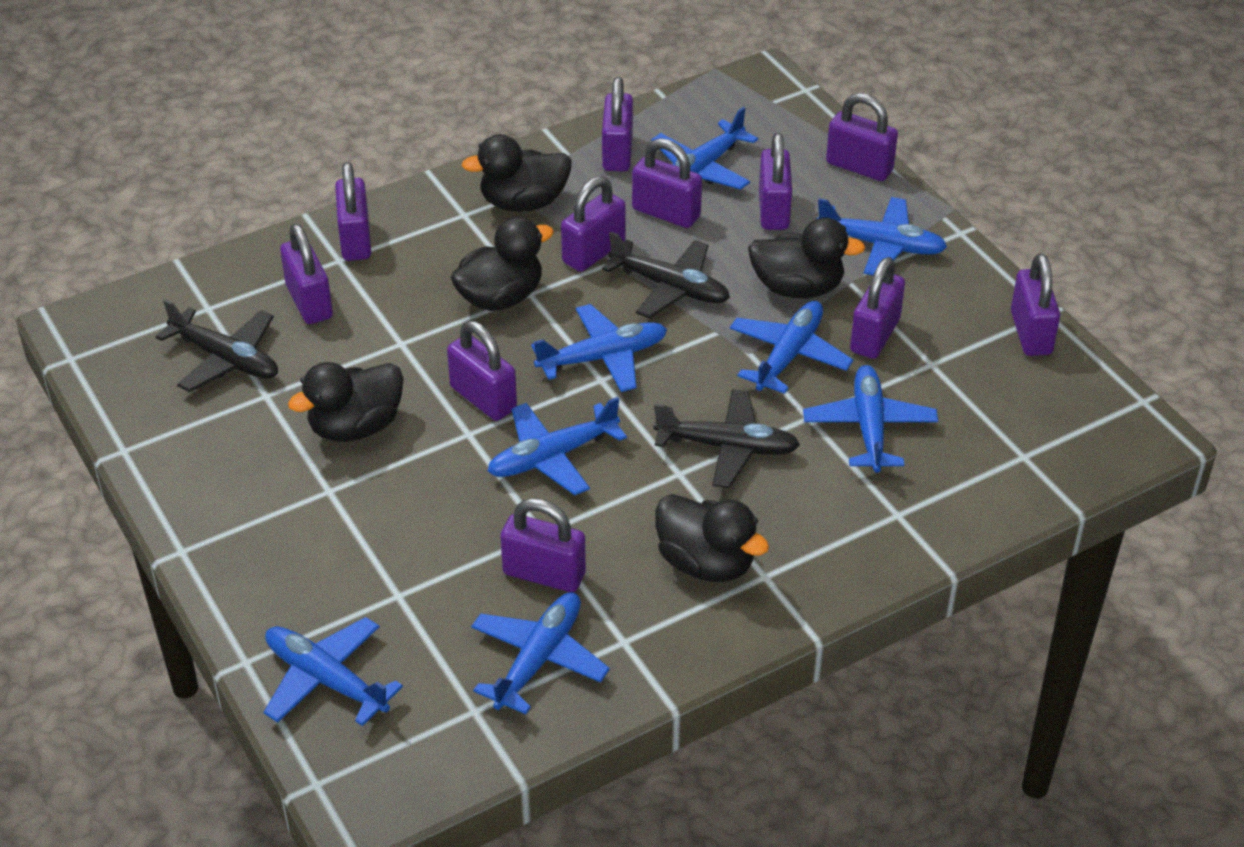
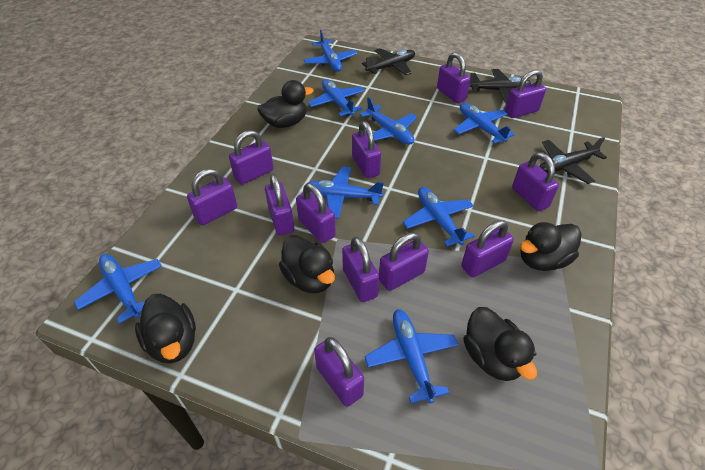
purple padlock: [280,224,333,324] [335,162,371,261] [447,321,517,421] [500,498,586,592] [561,176,626,272] [602,77,633,172] [632,138,702,228] [759,133,792,230] [826,93,898,181] [850,257,905,359] [1011,254,1060,356] = 11 -> [187,169,237,225] [229,130,274,185] [265,174,294,236] [296,183,336,243] [314,337,364,407] [342,237,379,302] [352,121,381,178] [379,233,429,291] [437,52,470,103] [461,220,514,277] [505,70,546,118] [512,152,559,211] = 12

